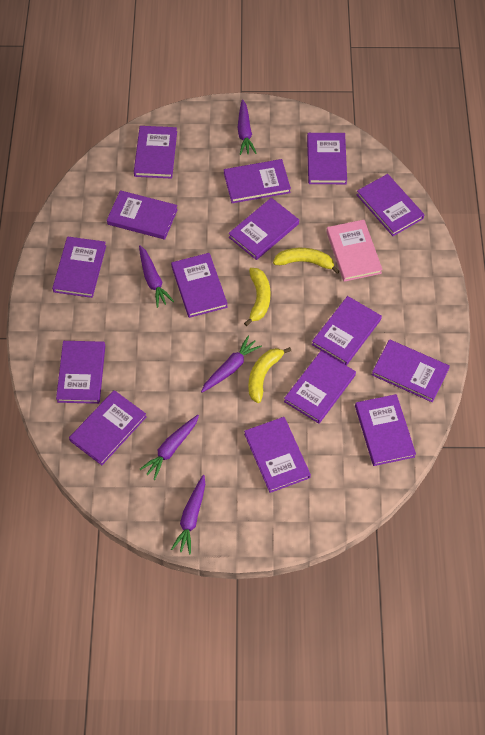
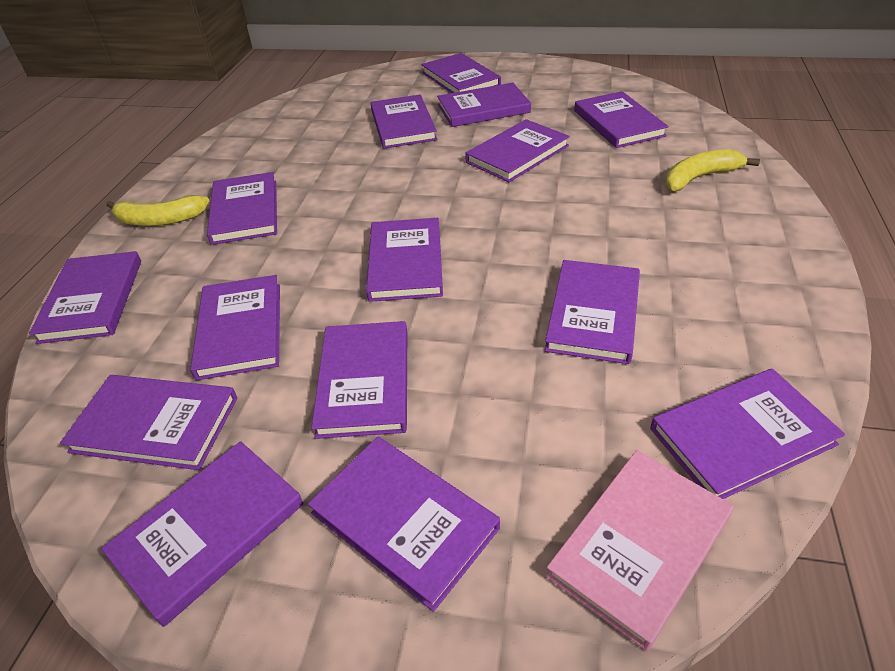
purple carrot: [139,245,174,308] [140,415,199,480] [171,475,205,555] [201,335,262,393] [238,99,257,155] = 5 -> none = 0
yellow banana: [244,268,271,326] [248,347,291,403] [273,248,340,274] = 3 -> [107,195,209,226] [666,149,760,191] = 2

